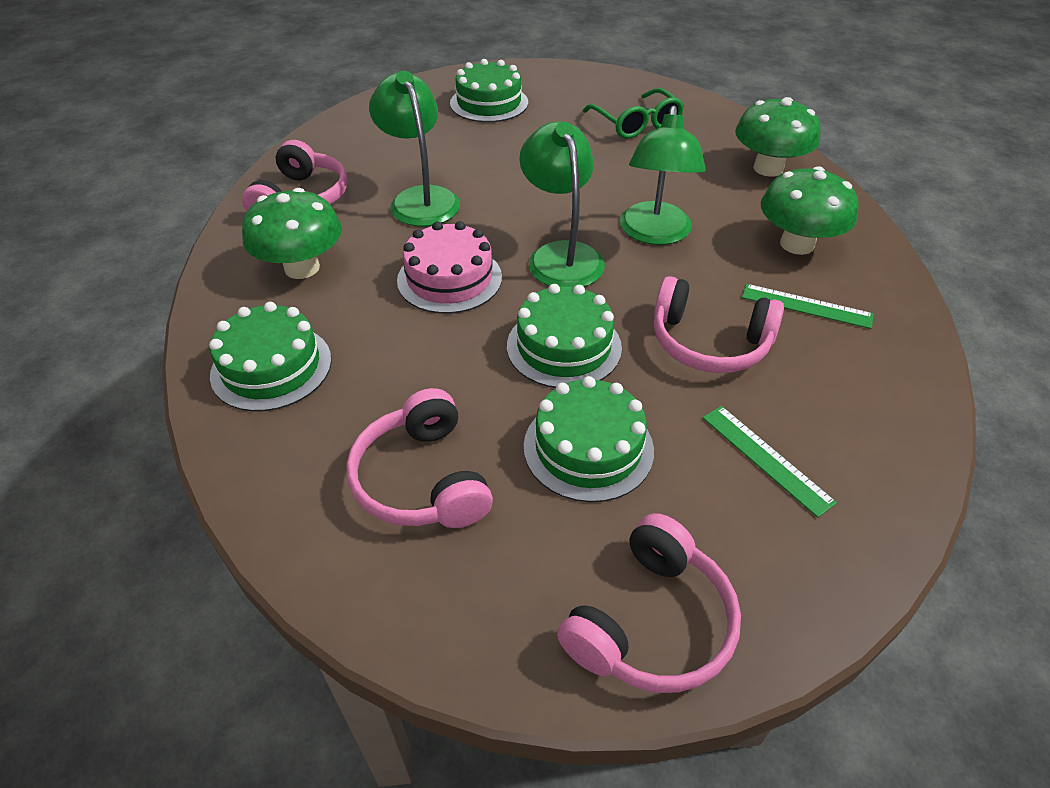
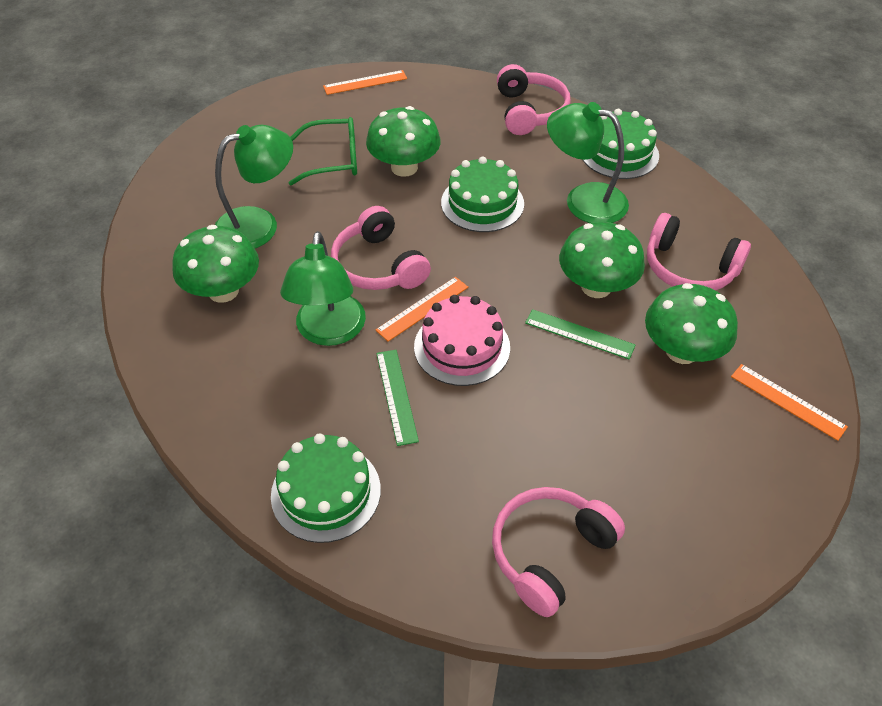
green cake: [209,302,332,412] [450,59,528,122] [507,284,622,388] [524,376,654,502] = 4 -> [271,433,381,543] [441,156,524,232] [583,109,659,179] = 3
green mushroom: [242,188,342,279] [735,97,821,177] [761,166,859,255] = 3 -> [172,225,259,303] [366,106,441,177] [559,222,645,298] [645,283,738,364] = 4
orange ruler: none = 0 -> [323,70,407,95] [376,277,468,342] [731,364,848,441] = 3

